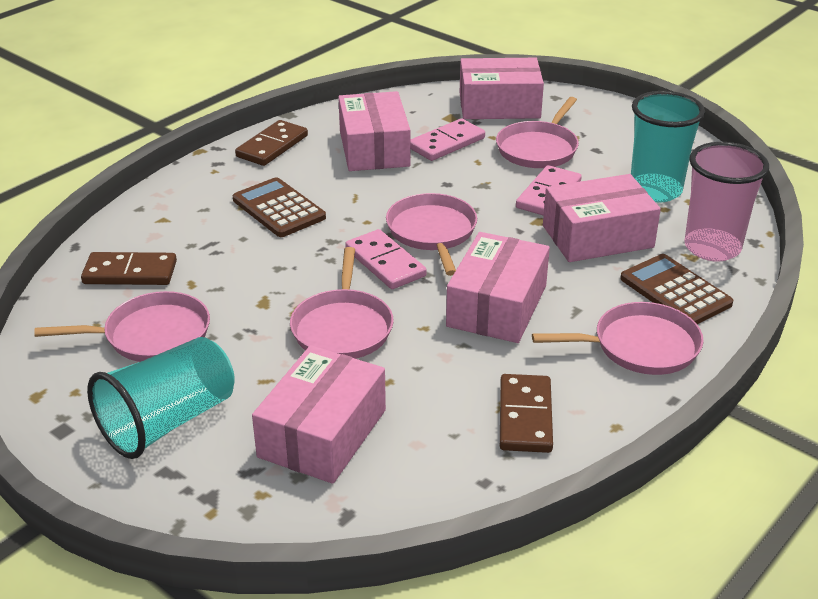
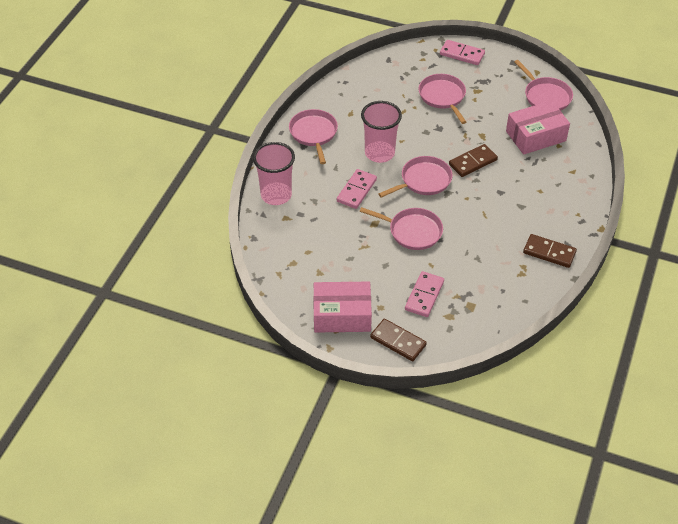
brown calculator: [233,177,326,237] [620,254,733,324] = 2 -> none = 0
pink box: [252,345,386,484] [338,91,410,171] [446,232,550,343] [459,58,544,119] [543,174,661,262] = 5 -> [313,282,372,333] [506,100,570,155] = 2
pink cup: [684,142,769,261] = 1 -> [253,142,295,205] [361,101,402,163] = 2
turquoise cup: [87,337,235,459] [631,91,705,202] = 2 -> none = 0

